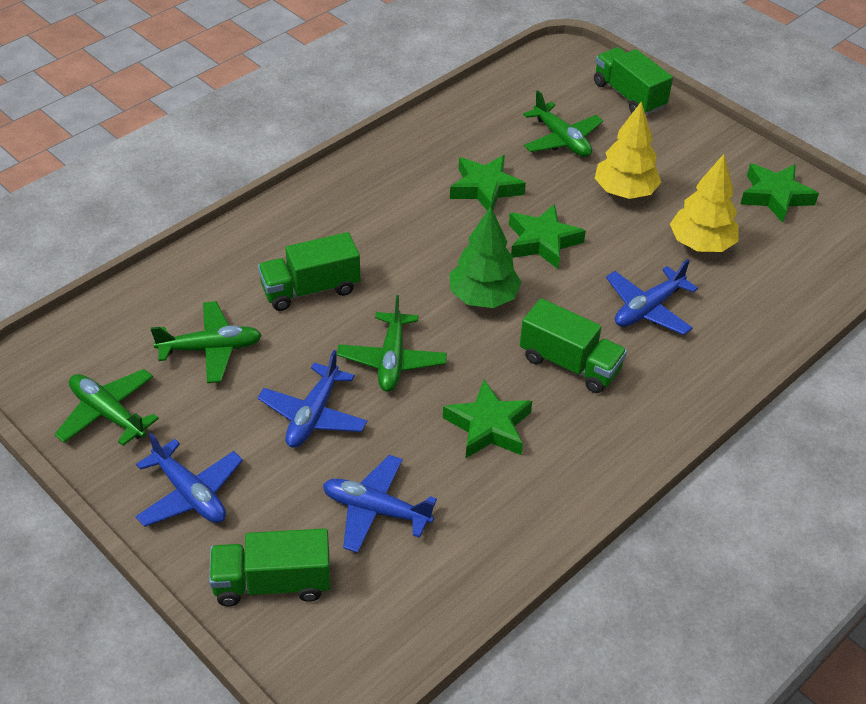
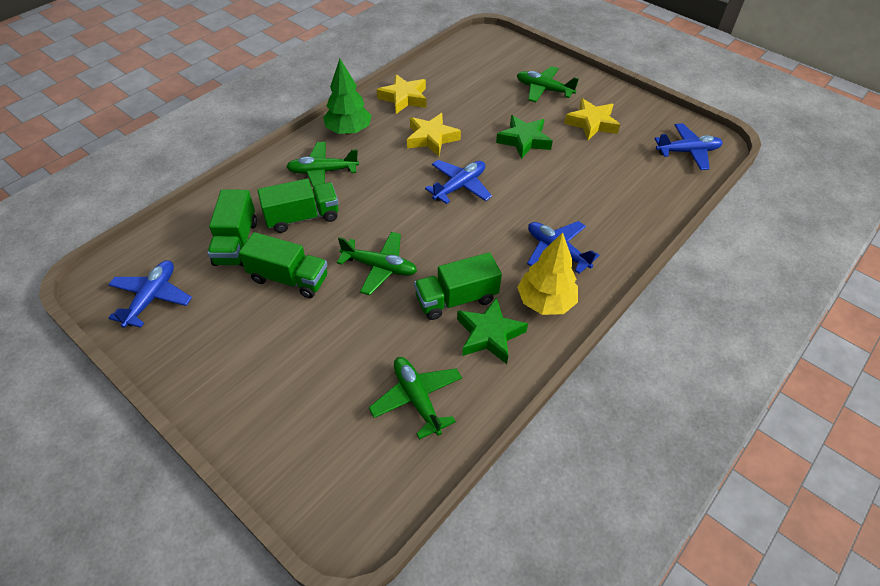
green star: [443,380,532,459] [450,155,526,211] [509,204,586,269] [740,164,819,223] = 4 -> [457,297,528,364] [496,115,553,159] = 2
yellow star: none = 0 -> [377,74,426,114] [407,113,461,156] [564,98,620,140] = 3
yellow tree: [595,101,661,199] [670,154,739,252] = 2 -> [517,232,578,315] = 1

